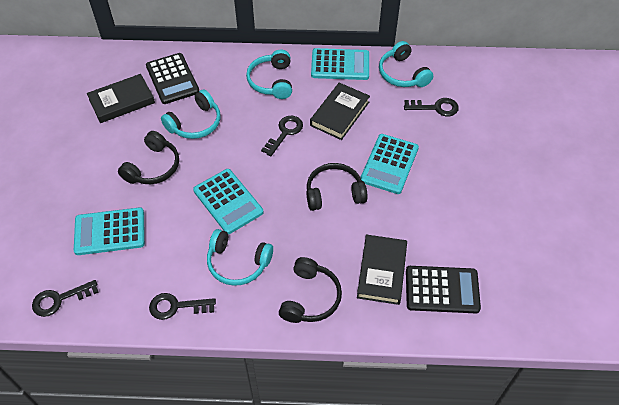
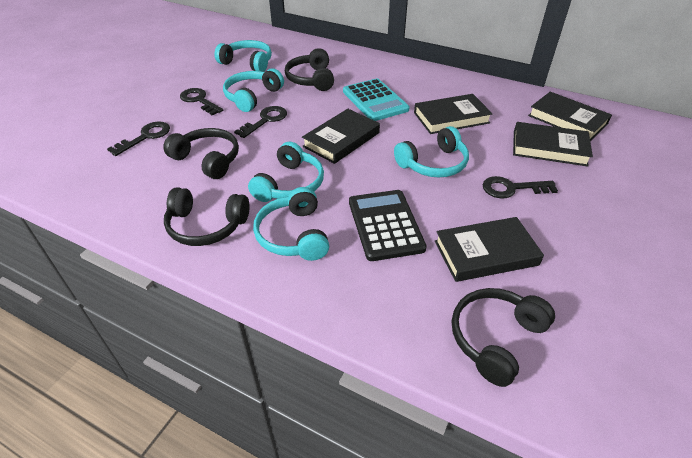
black book: [87,74,155,123] [310,83,370,140] [357,234,407,305] = 3 -> [302,109,380,164] [414,94,493,134] [435,217,544,282] [513,122,593,166] [528,92,612,141] = 5
black calculator: [146,53,199,104] [406,266,481,313] = 2 -> [349,190,427,261] = 1
black headphones: [118,131,179,184] [279,257,342,323] [307,163,368,211] = 3 -> [163,128,239,179] [164,187,250,246] [285,48,334,91] [452,288,555,387] = 4
turquoise calculator: [74,207,145,255] [193,169,263,234] [311,48,369,80] [360,134,419,194] = 4 -> [343,79,410,121] = 1
turquoise headphones: [161,89,221,139] [207,229,273,286] [246,49,292,99] [379,41,433,87] = 4 -> [214,40,272,72] [223,68,284,112] [248,141,324,202] [253,187,329,261] [394,126,469,178] = 5

